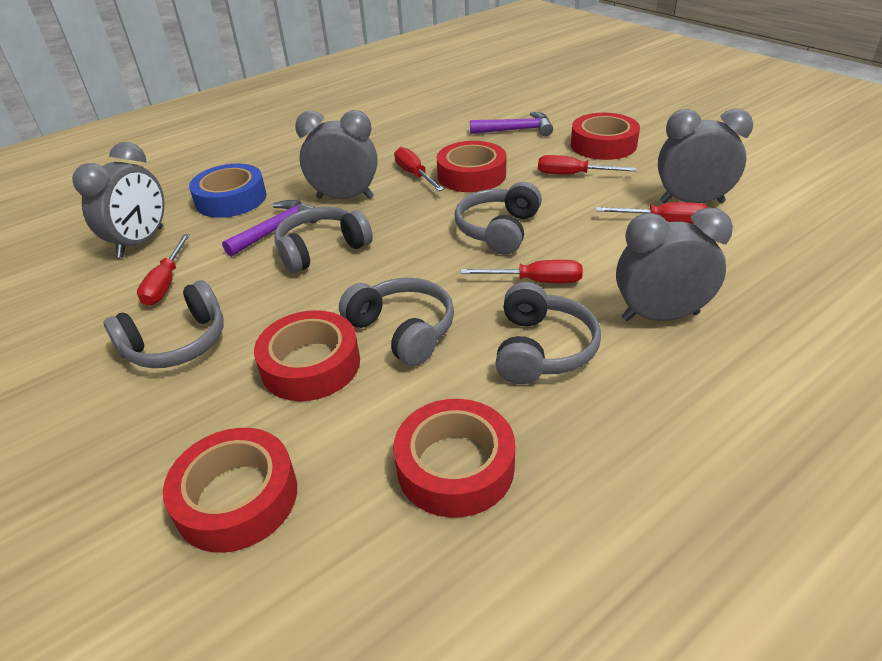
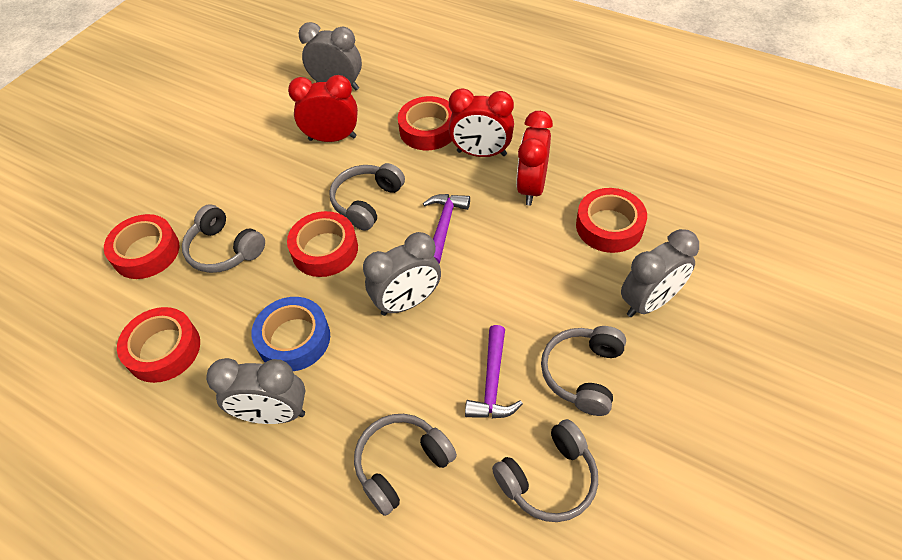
red clock: none = 0 -> [288,75,358,142] [449,88,514,157] [516,111,553,205] = 3
red screwdriver: [137,234,190,306] [394,147,444,191] [461,260,583,283] [538,155,637,175] [596,202,709,224] = 5 -> none = 0

